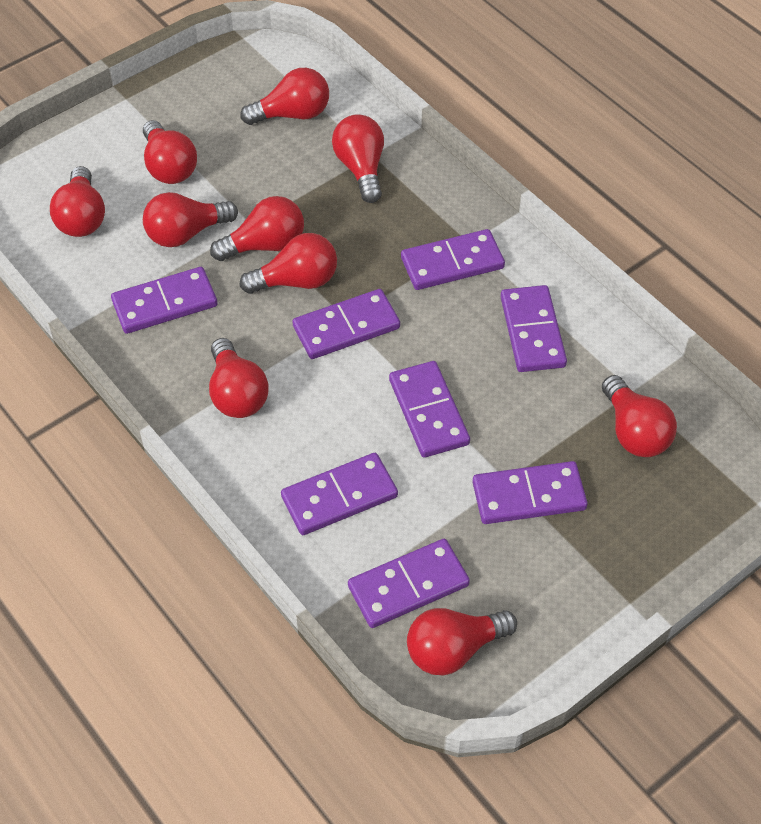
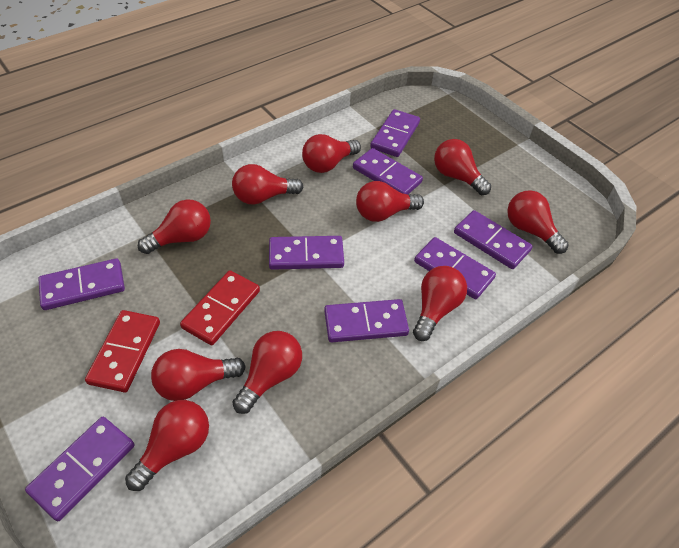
red domino: none = 0 -> [85,310,160,392] [180,270,260,345] = 2

